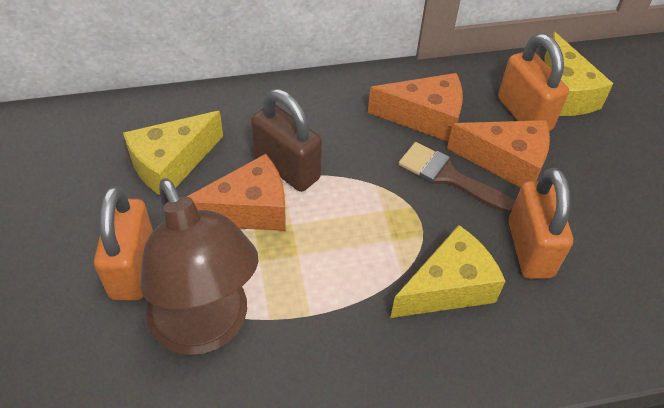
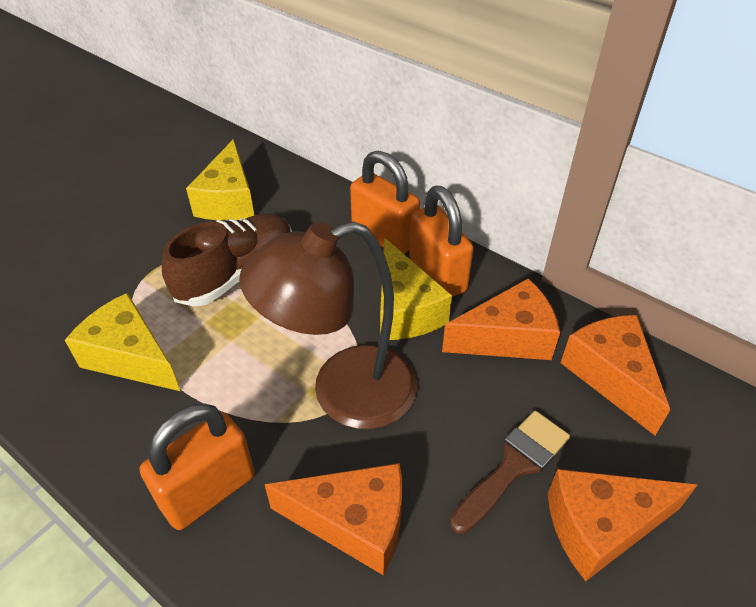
brown padlock: [251,89,322,192] = 1 -> none = 0
brown shoe: none = 0 -> [162,213,292,307] = 1
orange cheese: [187,154,286,231] [368,73,463,142] [447,120,550,188] = 3 -> [264,463,402,576] [442,278,560,360] [548,469,697,581] [561,315,670,435] = 4

